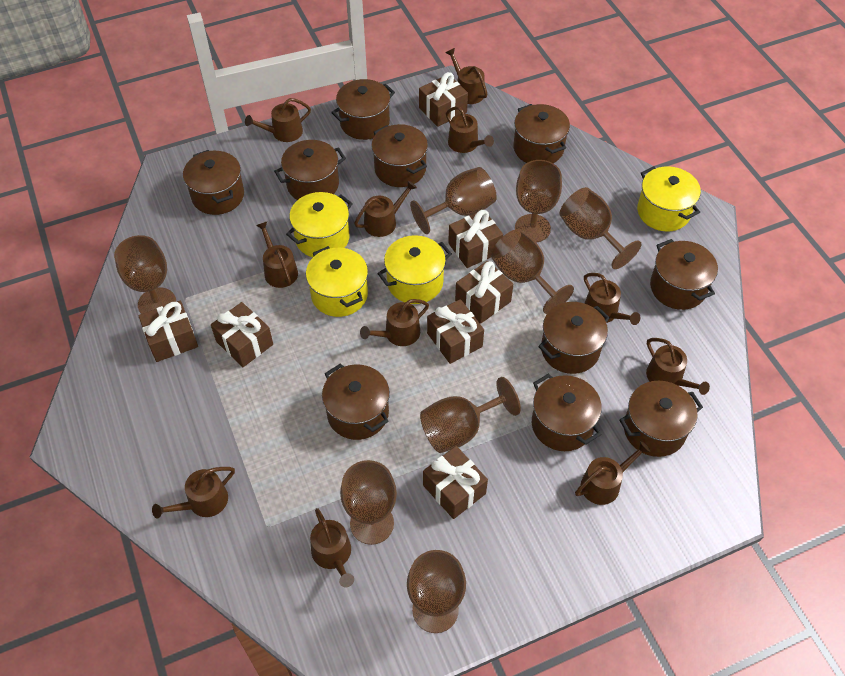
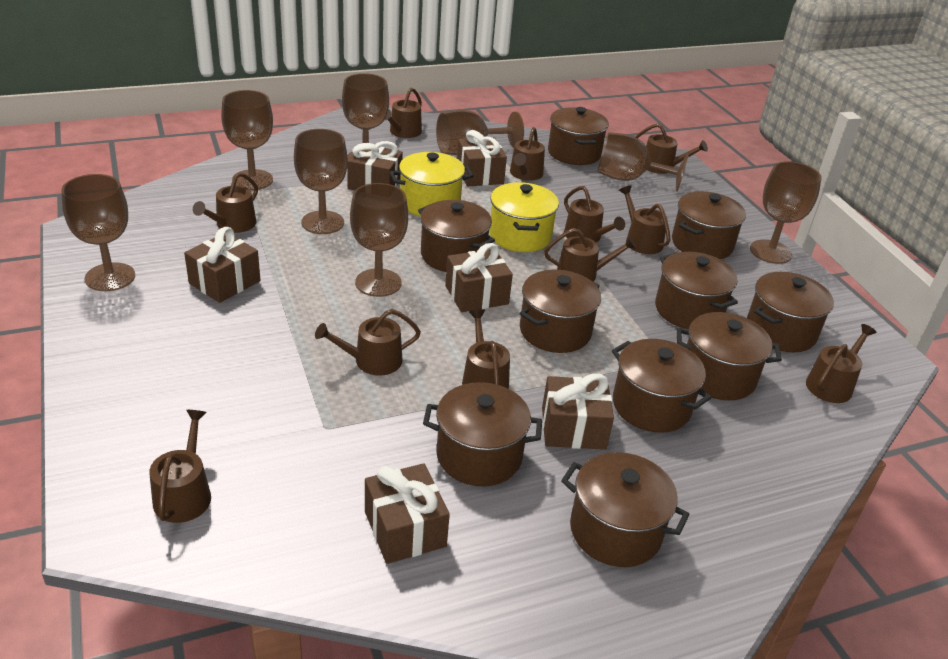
brown gift: [138,301,198,362] [211,302,273,367] [419,72,468,127] [423,446,488,519] [427,299,484,364] [448,210,503,268] [455,261,513,324] = 7 -> [184,227,260,303] [347,141,403,190] [365,463,450,564] [445,243,513,312] [457,130,507,186] [542,373,614,450] = 6
yellow pot: [286,192,353,257] [306,246,368,317] [377,235,452,304] [637,166,701,232] = 4 -> [390,152,474,216] [489,182,559,252] = 2

